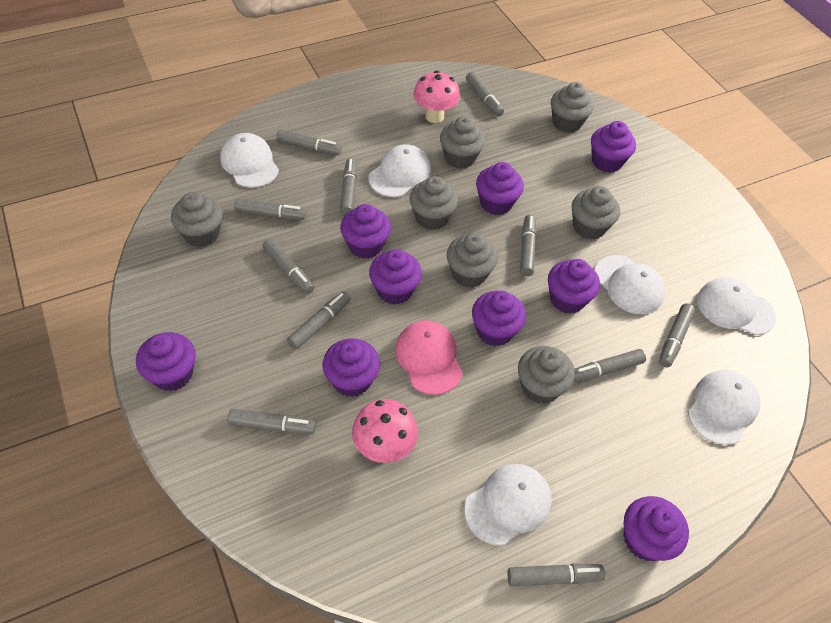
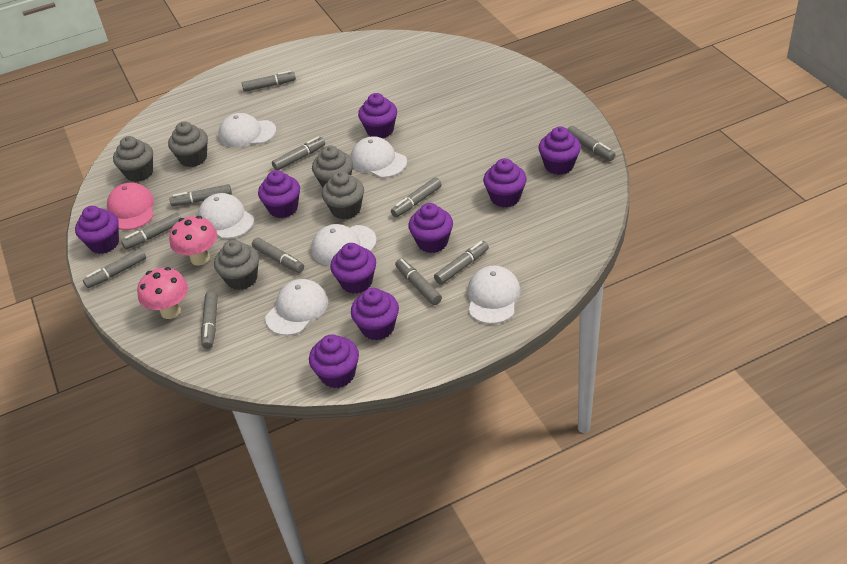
grey cupcake: [171,192,223,247] [409,176,458,230] [440,116,485,169] [447,233,498,288] [518,346,575,404] [551,82,594,133] [572,186,620,239] = 7 -> [113,136,153,182] [168,121,208,167] [214,240,259,290] [312,145,353,188] [322,171,364,219] = 5

